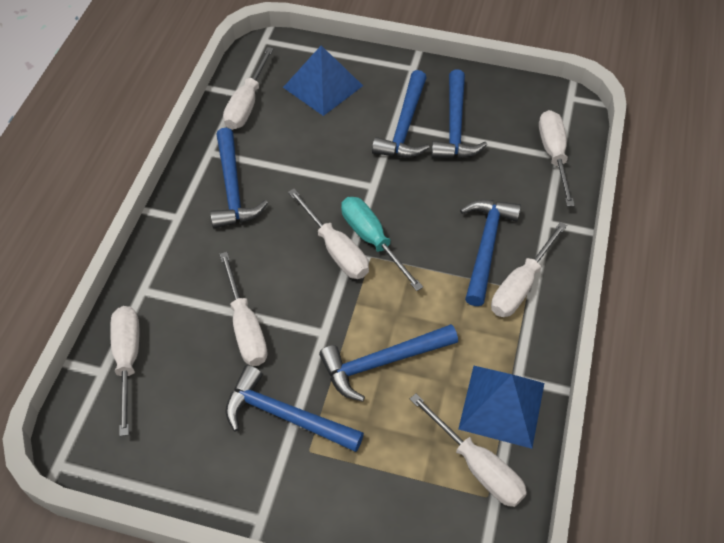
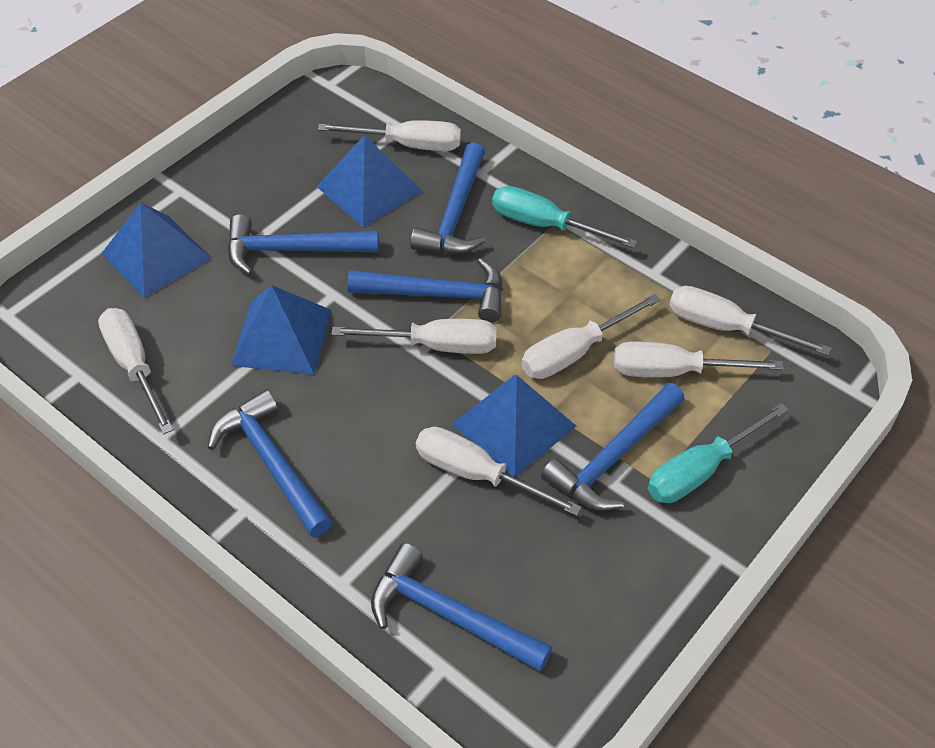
blue pyramid: [283,46,363,116] [458,366,544,449] = 2 -> [102,202,212,298] [231,285,331,375] [316,135,423,227] [452,375,576,478] = 4
turquoise screwdriver: [341,197,423,291] = 1 -> [492,186,638,248] [648,403,789,503] = 2

